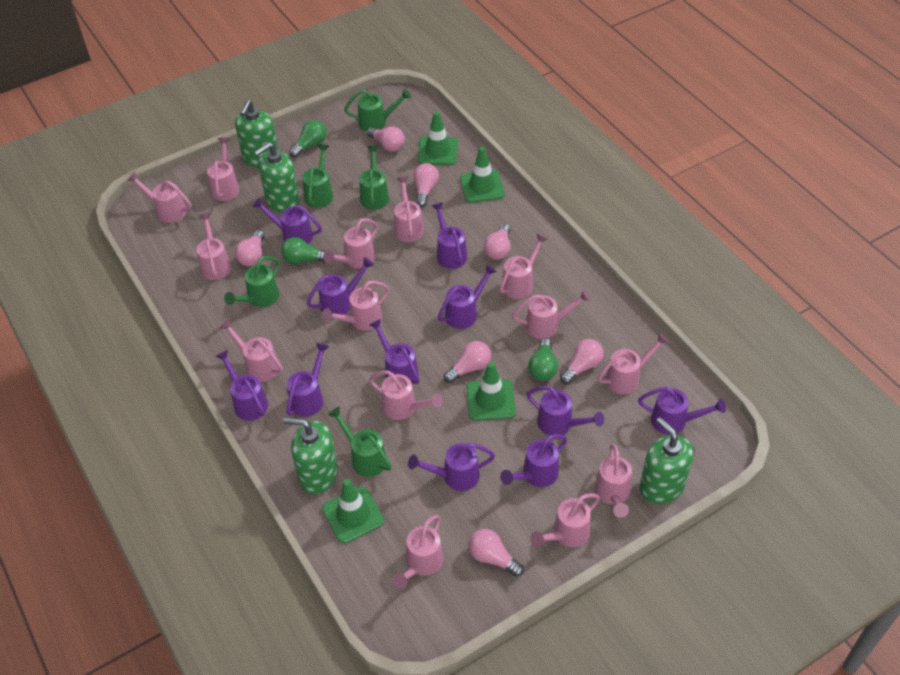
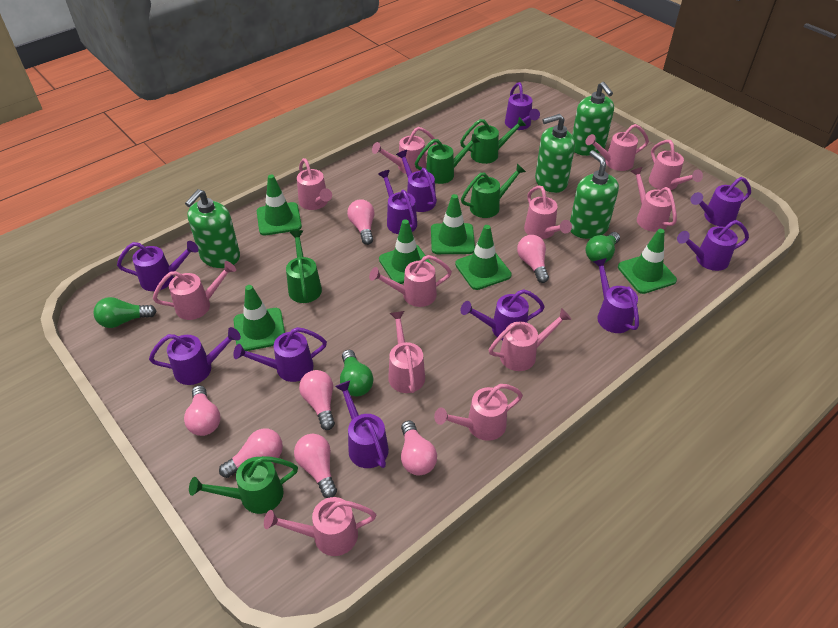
green traffic cone: [322,479,384,544] [418,111,458,165] [460,147,505,203] [466,362,516,421] = 4 -> [234,285,285,351] [257,174,302,235] [379,219,431,284] [431,194,475,254] [455,225,512,290] [618,229,677,294] = 6
pink watering can: [127,172,192,223] [196,213,231,280] [207,138,240,201] [219,319,283,382] [322,281,390,331] [324,218,378,269] [369,370,443,420] [392,515,444,589] [394,177,424,242] [500,234,548,299] [512,289,591,339] [530,493,600,547] [594,444,632,518] [598,333,669,394] = 14 -> [153,261,236,320] [264,497,376,556] [297,158,332,210] [369,255,452,307] [372,127,436,174] [388,311,425,393] [434,384,523,441] [489,308,572,371] [524,186,572,239] [585,124,649,171] [631,167,677,232] [649,140,703,190] = 12

